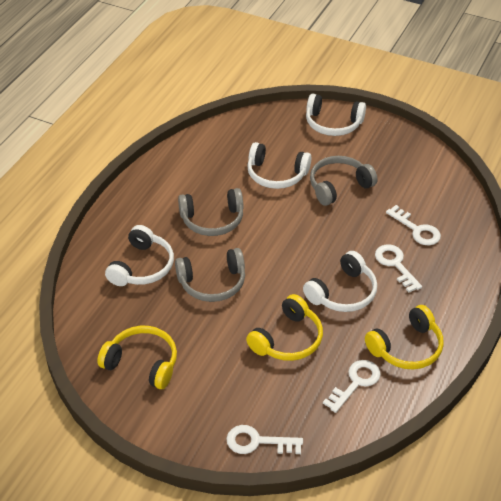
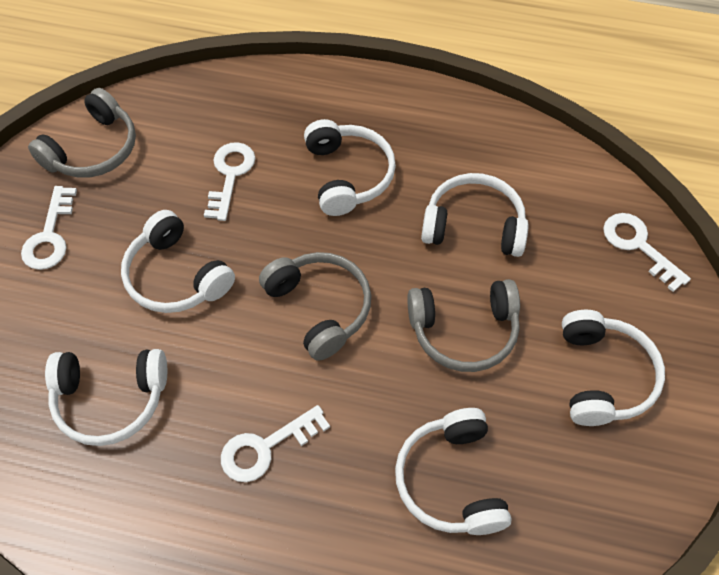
white headphones: [105,225,174,286] [247,142,311,189] [303,251,377,312] [306,94,366,136] = 4 -> [45,349,167,446] [121,210,235,313] [304,119,396,216] [395,408,512,535] [421,173,529,257] [562,310,665,426] = 6
yellow headphones: [97,326,177,389] [246,294,323,361] [365,305,444,370] = 3 -> none = 0

